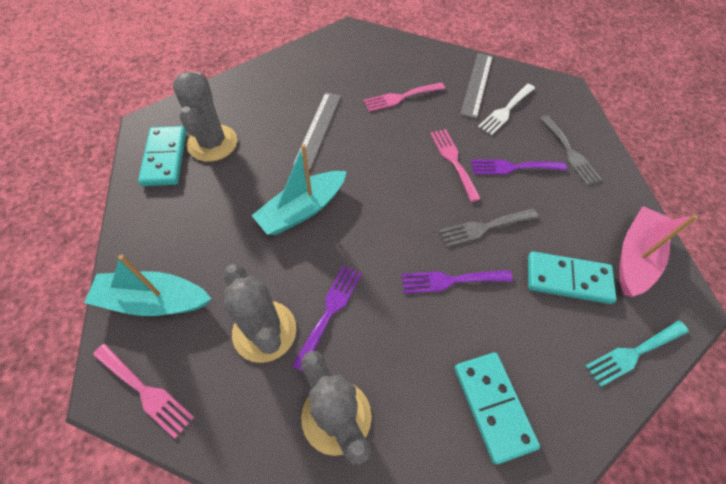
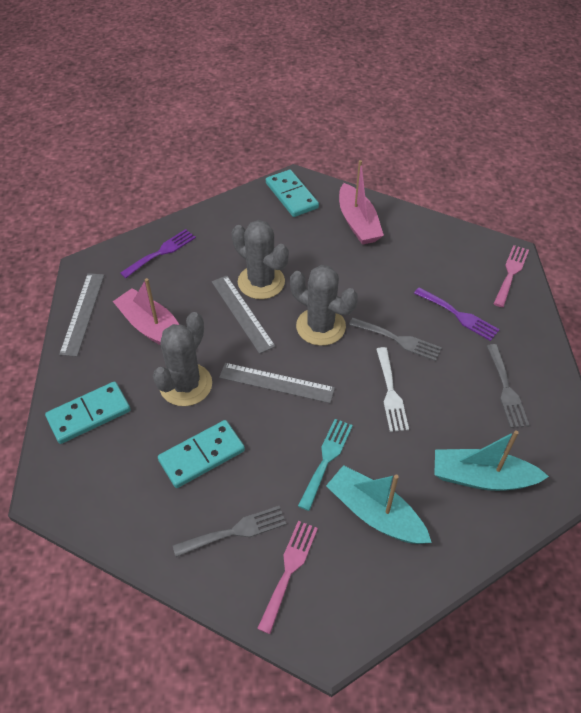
grey fork: [439,209,538,247] [540,115,602,185] = 2 -> [173,506,286,557] [349,318,442,361] [487,344,530,428] = 3
grey ruler: [292,92,341,170] [460,53,493,119] = 2 -> [59,273,104,356] [212,276,276,354] [219,363,335,403] = 3
pink boat: [619,206,698,297] = 1 -> [113,278,179,345] [339,160,384,245] = 2
pink fork: [93,344,194,439] [363,82,445,112] [430,129,481,202] = 3 -> [257,521,318,634] [493,245,529,307] = 2
purple fork: [292,265,362,372] [401,270,513,294] [471,160,567,175] = 3 -> [120,229,196,278] [414,287,500,341] = 2

